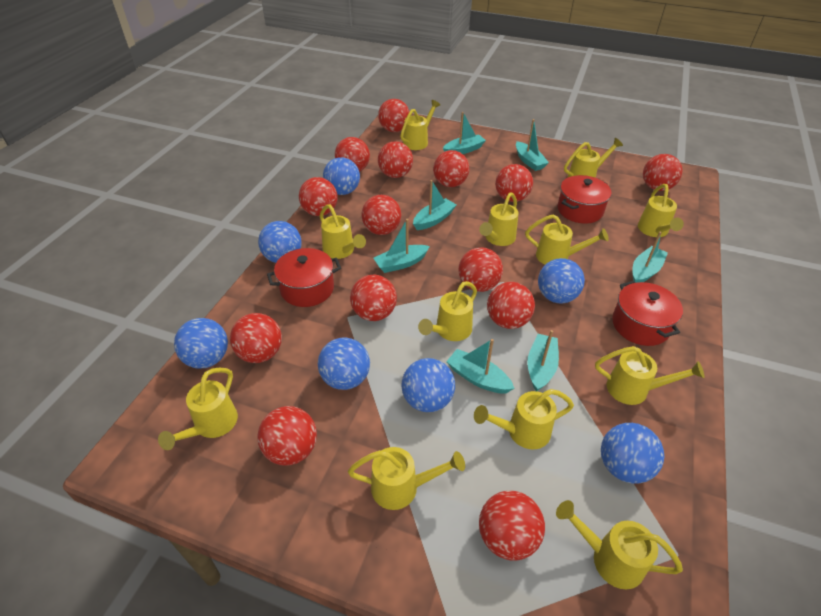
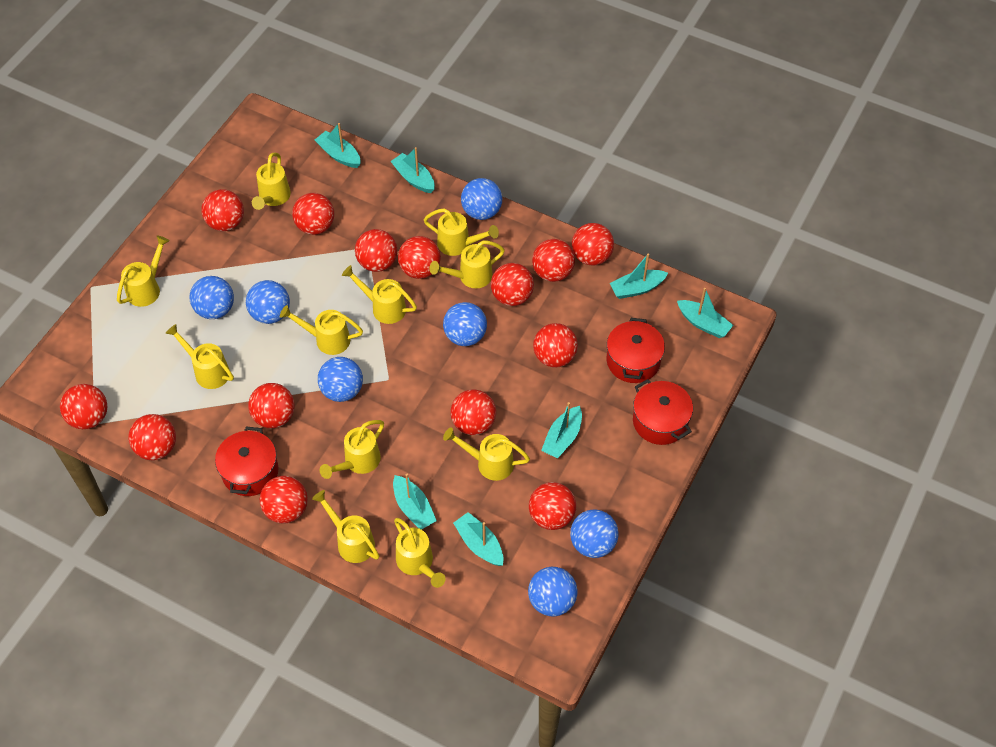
yellow watering can: [158,367,238,450] [320,204,366,259] [348,447,465,510] [400,100,440,150] [418,281,477,341] [474,389,574,450] [479,193,518,246] [525,215,609,265] [556,500,683,589] [564,138,623,178] [595,346,705,405] [638,184,684,237] = 12 -> [117,236,170,307] [165,324,234,389] [252,152,291,210] [280,305,363,355] [312,490,379,563] [320,420,384,479] [342,265,417,324] [394,518,446,588] [424,208,499,256] [430,240,505,288] [443,427,530,481] = 11

